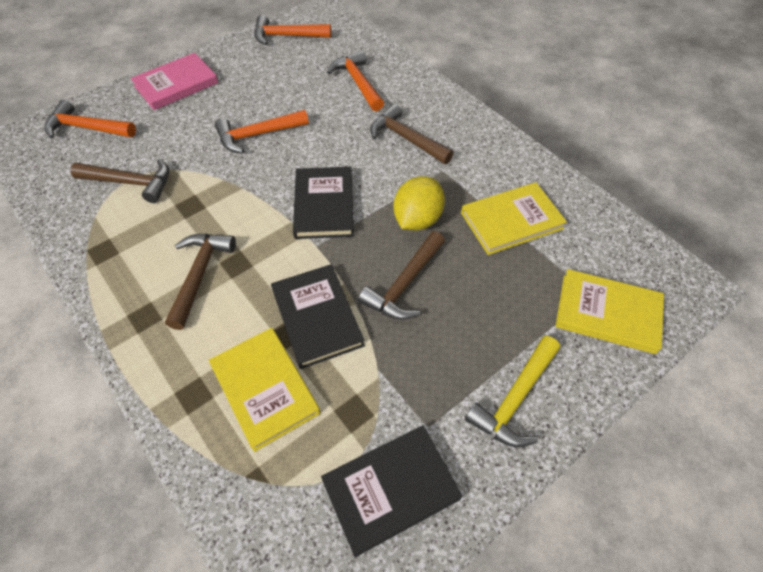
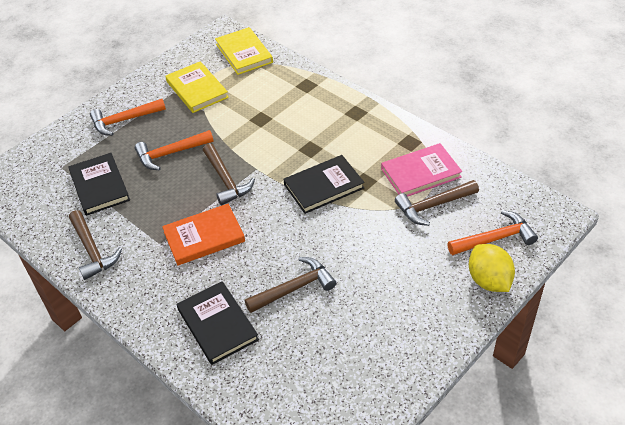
orange book: none = 0 -> [162,204,245,265] = 1
orange hammer: [45,100,136,138] [215,110,309,154] [254,15,331,45] [327,50,384,111] = 4 -> [90,99,166,136] [135,130,214,170] [447,210,538,255] = 3
yellow book: [209,328,320,452] [461,182,567,255] [555,269,664,354] = 3 -> [165,61,229,113] [215,27,273,75] = 2
yellow hammer: [465,336,560,447] = 1 -> none = 0

